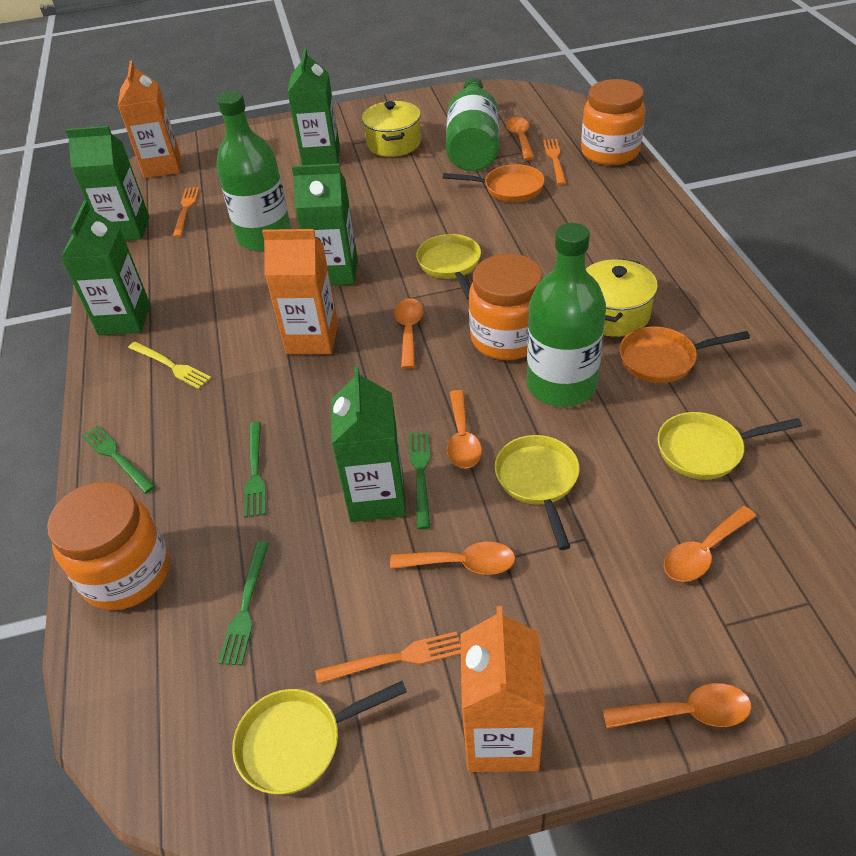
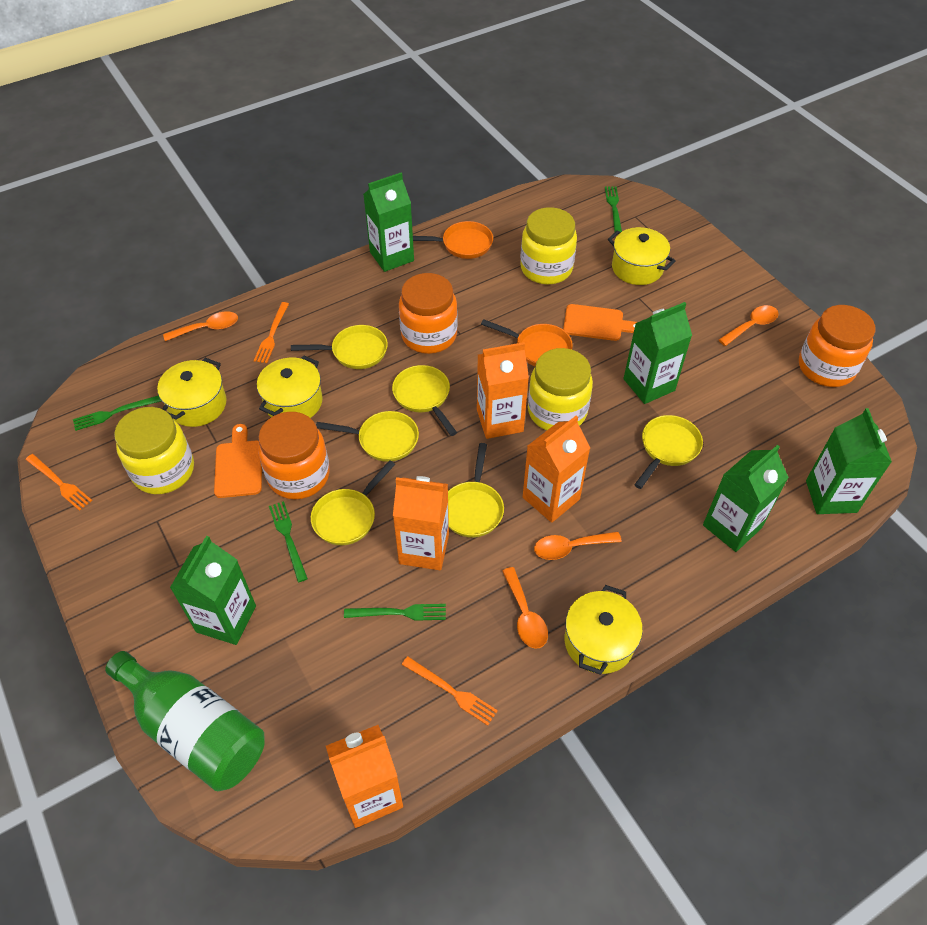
green bottle: [216,91,291,251] [446,78,499,171] [527,223,606,407] = 3 -> [105,651,265,791] = 1
orange carton: [118,60,181,178] [262,229,338,354] [460,606,545,772] = 3 -> [326,725,403,828] [393,476,449,570] [477,342,529,439] [523,416,590,523] = 4
orange cutting board: none = 0 -> [214,424,262,498] [563,304,637,341] = 2
orange spoon: [390,541,515,575] [394,298,424,369] [447,390,482,469] [506,117,534,160] [603,683,752,729] [664,506,757,582] = 6 -> [163,311,238,341] [502,567,548,649] [534,532,622,560] [719,305,779,346] = 4
yellow fork: [128,342,211,389] = 1 -> none = 0
yellow jar: none = 0 -> [114,407,194,494] [520,207,577,285] [528,348,593,430] = 3
yellow pan: [232,681,407,795] [416,234,481,300] [495,435,580,550] [658,412,802,480] = 4 -> [291,325,388,369] [311,460,395,545] [316,411,419,462] [392,365,457,436] [448,443,504,538] [634,415,703,489] = 6
yellow pot: [362,101,421,157] [586,258,658,337] = 2 -> [157,358,227,427] [257,355,323,418] [565,585,643,675] [608,227,676,285] = 4

